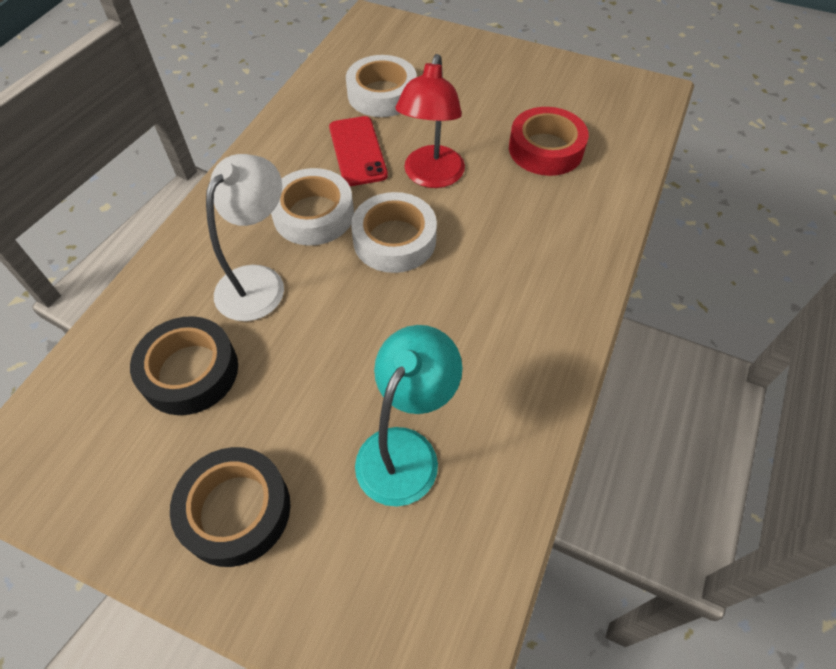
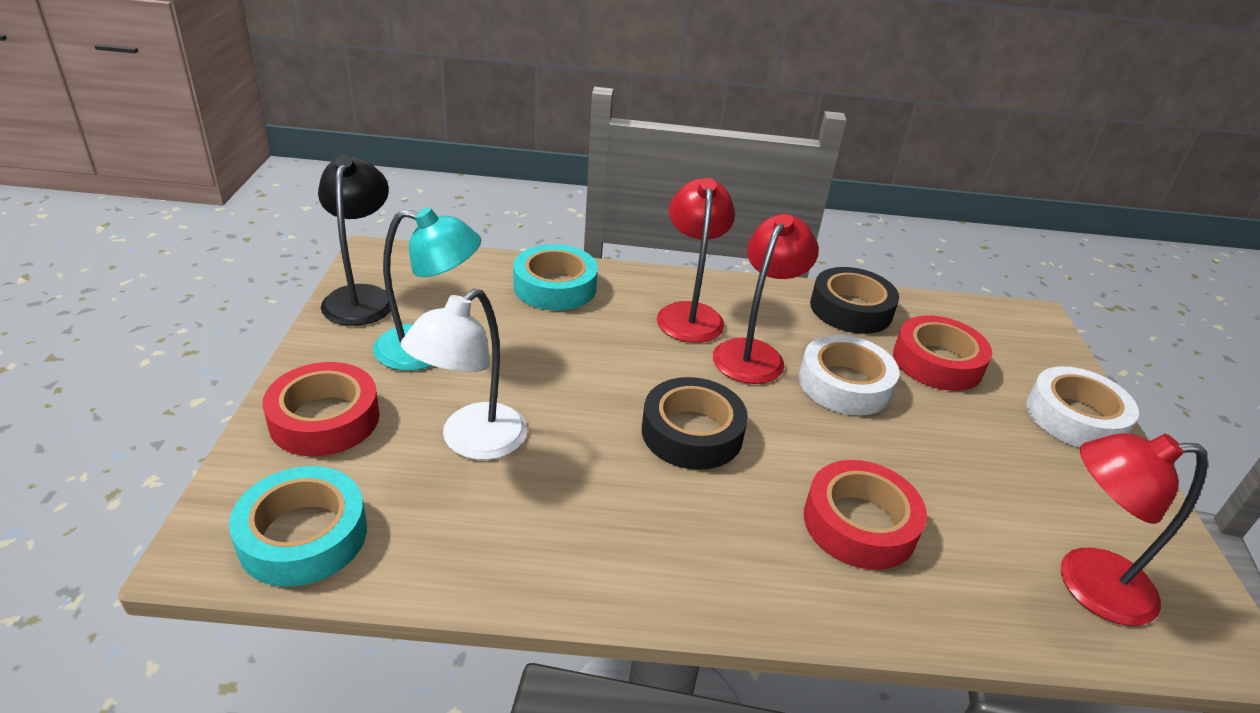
black lamp: none = 0 -> [318,155,391,326] = 1
red lamp: [395,54,465,188] = 1 -> [657,178,735,343] [713,214,819,384] [1061,433,1208,626] = 3
red phone: [329,116,388,186] = 1 -> none = 0
red tape: [509,107,589,176] = 1 -> [262,362,380,456] [804,460,927,570] [893,315,992,391] = 3
turquoise tape: none = 0 -> [229,466,367,587] [513,244,598,311] = 2
white tape: [271,168,354,246] [346,55,417,117] [351,192,437,273] = 3 -> [799,335,900,416] [1026,366,1139,448] = 2

